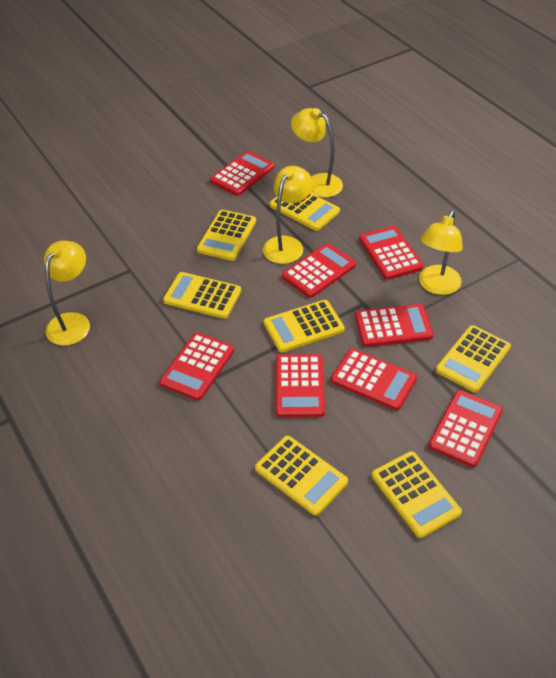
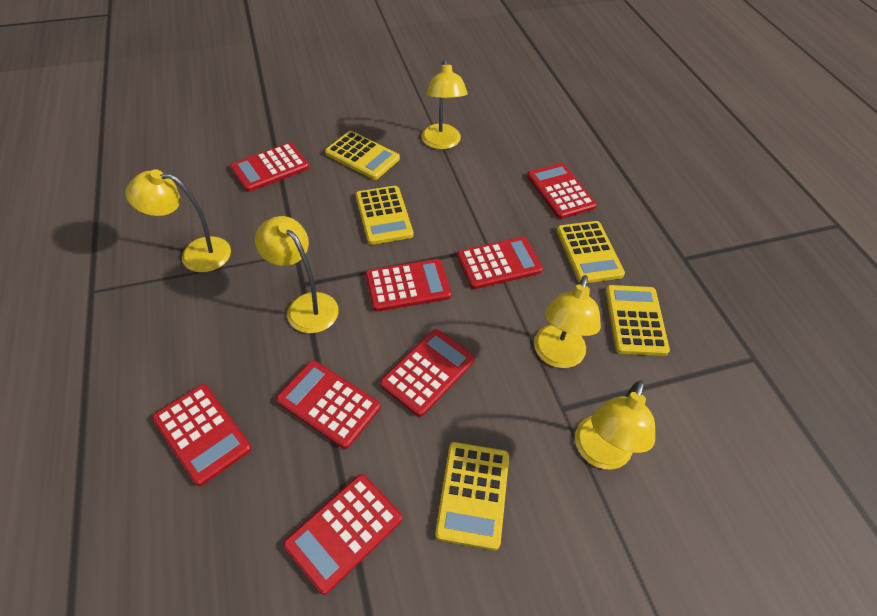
yellow calculator: [163,272,241,319] [197,210,256,261] [255,436,348,516] [264,300,345,352] [270,193,340,231] [372,451,462,538] [436,325,511,393] = 7 -> [325,131,400,180] [356,186,413,245] [435,442,509,550] [556,221,625,283] [606,285,670,356] = 5
yellow lamp: [44,241,90,345] [263,166,313,264] [291,108,343,197] [419,211,463,295] = 4 -> [126,169,231,272] [255,216,339,333] [422,59,468,149] [534,275,601,368] [575,380,655,469] = 5

